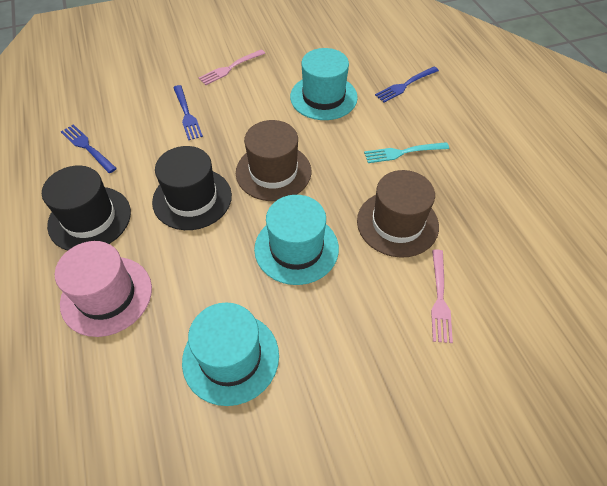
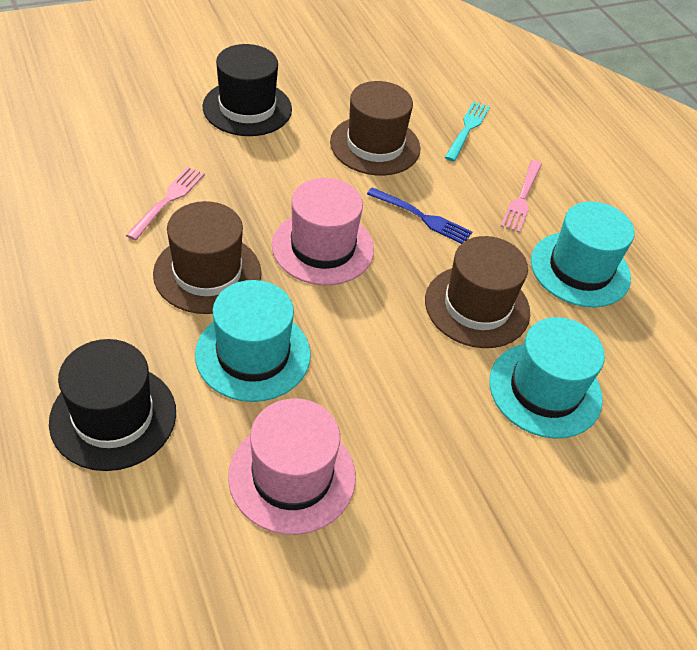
blue fork: [61,124,117,173] [173,85,203,140] [375,67,439,102] = 3 -> [367,187,472,244] = 1
brown hat: [236,120,311,201] [357,170,439,258] = 2 -> [153,201,261,314] [330,81,420,175] [425,236,530,348] = 3
pink hat: [55,241,152,337] = 1 -> [228,398,356,535] [272,178,374,285] = 2

